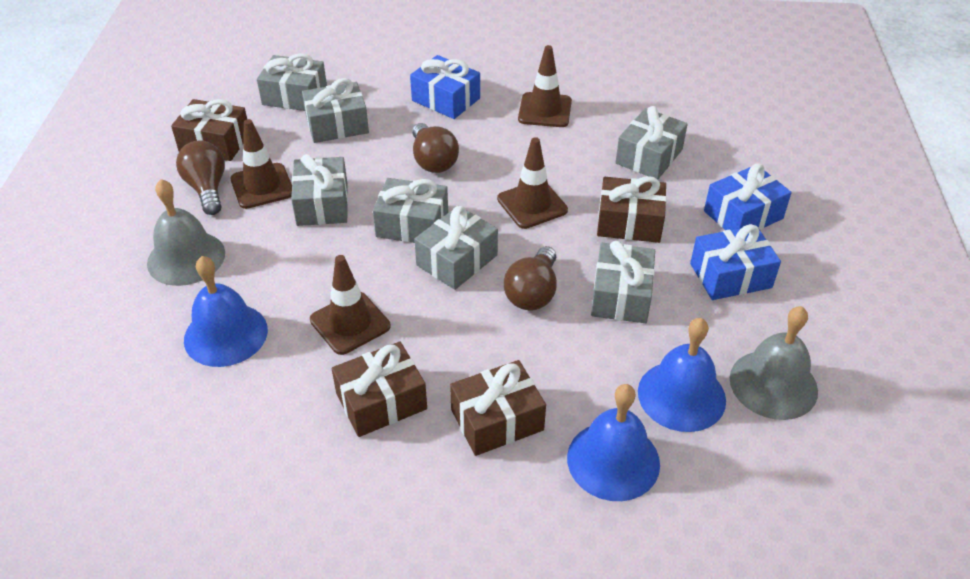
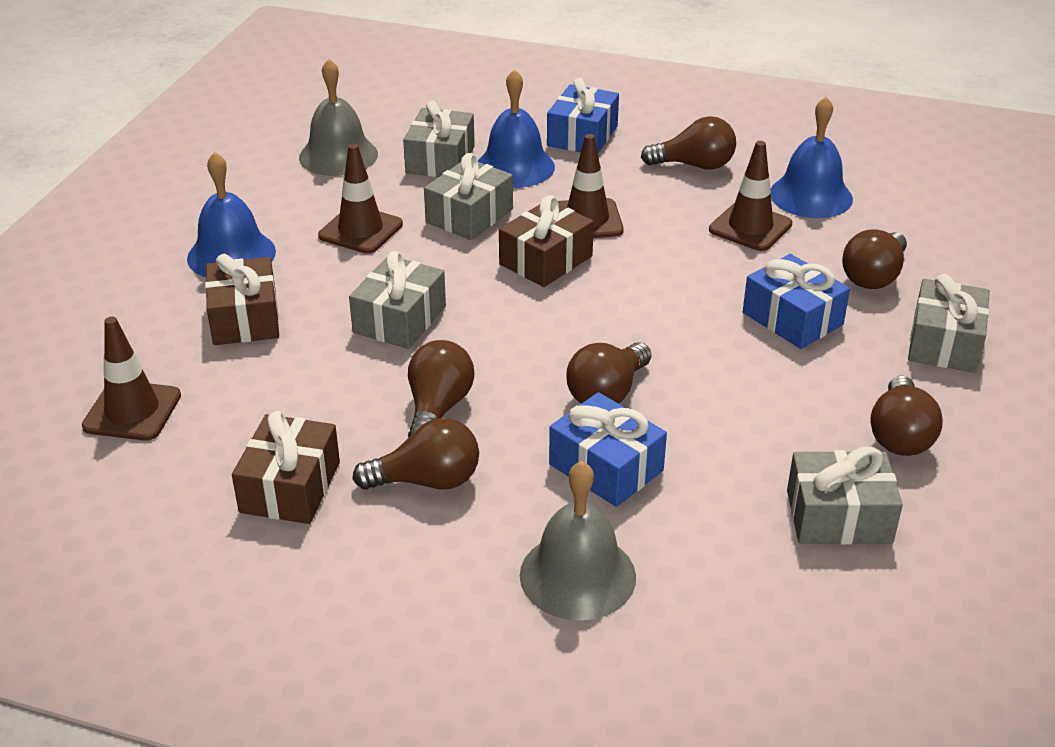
brown gift: [171,99,247,161] [332,342,427,437] [450,360,546,456] [597,176,667,243] = 4 -> [205,254,279,345] [232,411,340,524] [499,195,594,287] = 3
brown light bulb: [176,140,225,215] [412,123,459,173] [504,246,557,311] = 3 -> [353,418,479,490] [408,340,474,438] [566,342,651,404] [641,116,736,170] [842,230,907,289] [870,376,943,456] = 6
grey gift: [257,53,327,111] [291,154,348,226] [302,78,369,143] [373,178,448,243] [414,206,498,290] [591,241,655,323] [616,106,688,179] = 7 -> [349,251,446,349] [403,101,475,177] [424,153,513,240] [787,446,903,545] [908,274,990,373] = 5

